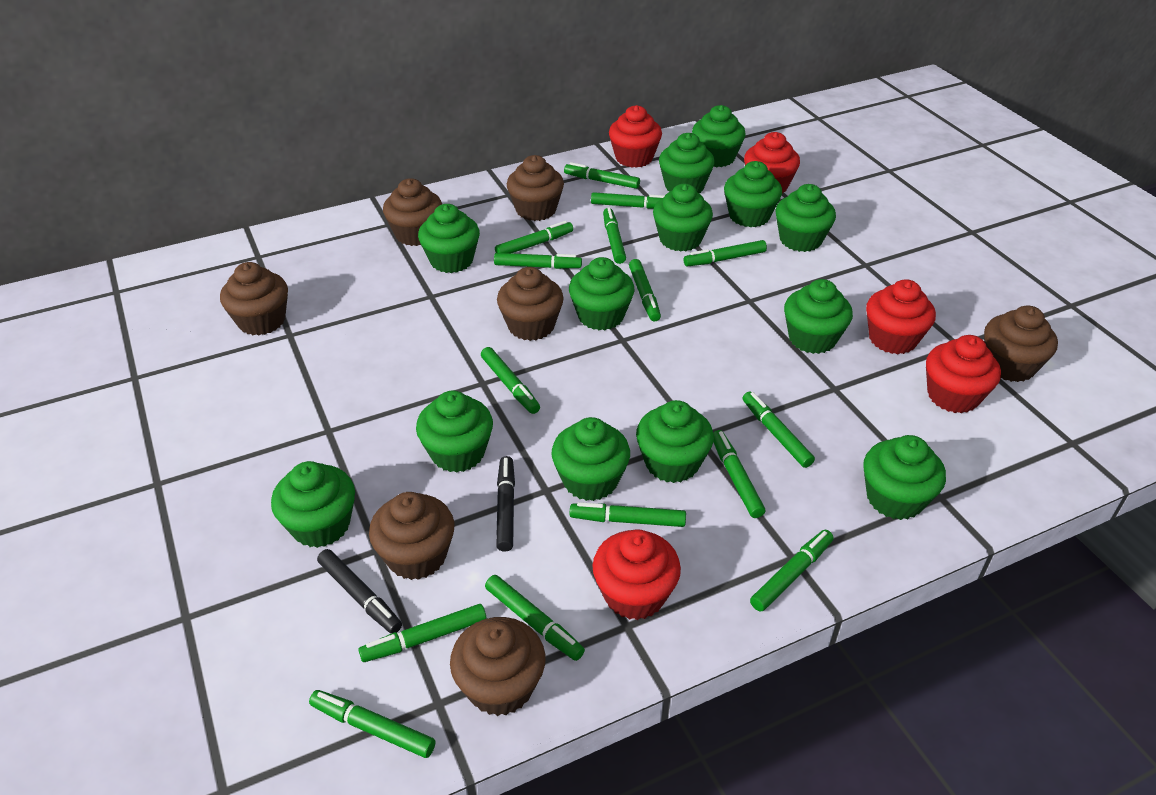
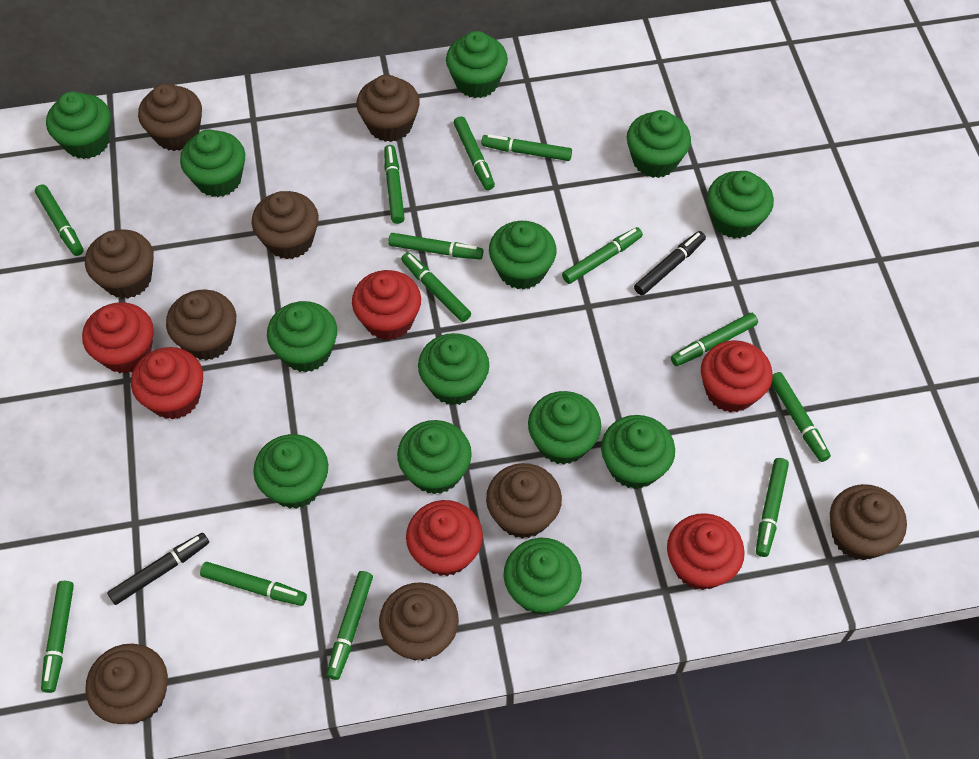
brown cupcake: [220,262,288,336] [369,492,454,580] [383,178,442,246] [450,617,546,716] [497,267,564,341] [507,155,564,221] [984,305,1058,382] = 7 -> [85,229,154,299] [85,644,168,724] [138,83,202,151] [166,290,236,360] [252,191,319,259] [356,74,420,142] [379,582,459,661] [486,463,562,539] [830,484,907,560] = 9
green marker: [309,690,435,758] [358,604,486,662] [481,347,540,414] [485,575,585,661] [494,253,582,269] [495,221,573,253] [564,162,640,189] [570,502,686,527] [591,192,664,209] [603,207,626,264] [629,259,661,321] [684,240,767,266] [713,430,765,518] [743,391,815,468] [750,530,834,612] = 15 -> [35,184,83,256] [41,581,74,693] [200,562,307,606] [327,571,373,680] [384,145,405,224] [388,233,483,259] [401,252,471,322] [454,116,495,190] [481,134,572,161] [562,227,643,284] [671,313,758,366] [756,458,789,557] [771,372,831,462] = 13
red cupcake: [593,529,681,620] [609,105,662,168] [744,132,800,194] [866,279,936,354] [926,335,1001,413] = 5 -> [82,302,154,373] [131,347,203,420] [352,270,421,341] [406,500,483,576] [667,513,745,590] [701,340,773,413] = 6

